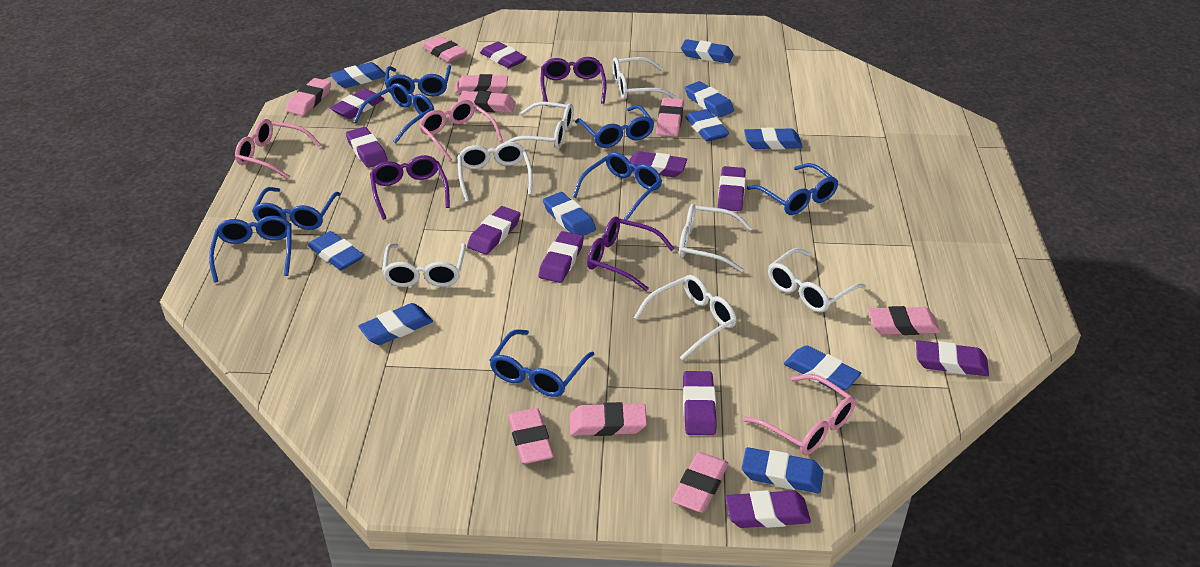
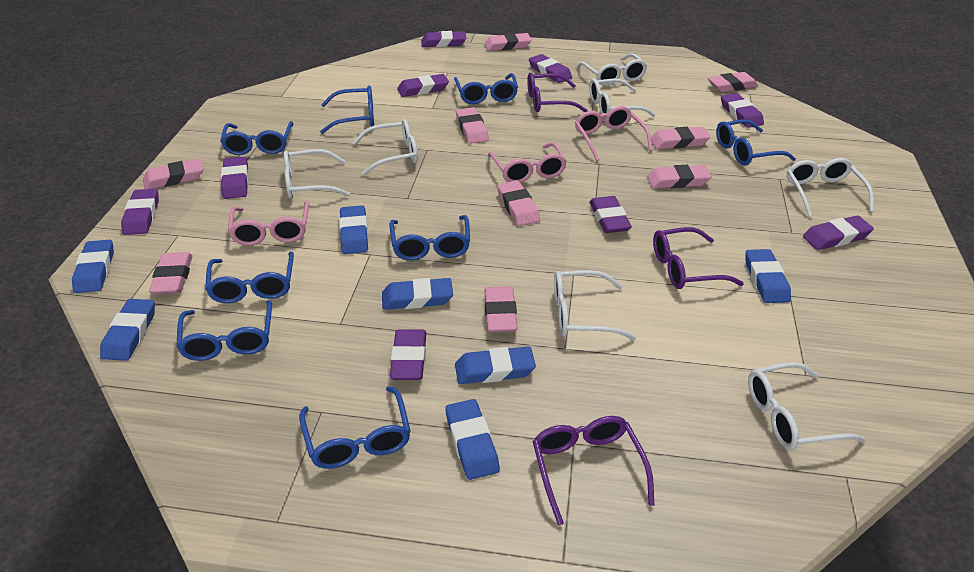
blue eraser: [308,231,364,270] [330,62,385,88] [358,303,433,345] [543,192,596,236] [681,39,734,63] [685,81,734,117] [685,109,729,142] [742,447,824,493] [744,128,803,150] [784,345,861,391] = 10 -> [72,240,114,293] [100,299,155,361] [339,205,368,254] [382,278,453,310] [445,399,500,480] [455,346,536,384] [745,249,791,303] = 7
purple eraser: [330,88,384,119] [346,127,388,168] [467,206,520,255] [480,42,527,68] [539,231,584,283] [629,151,687,177] [683,371,717,435] [718,166,746,211] [725,490,811,528] [916,340,989,376] = 10 -> [121,189,159,235] [221,157,249,199] [390,329,426,380] [397,74,449,97] [421,31,466,47] [529,54,572,83] [590,196,632,233] [721,93,764,128] [803,215,874,250] = 9

